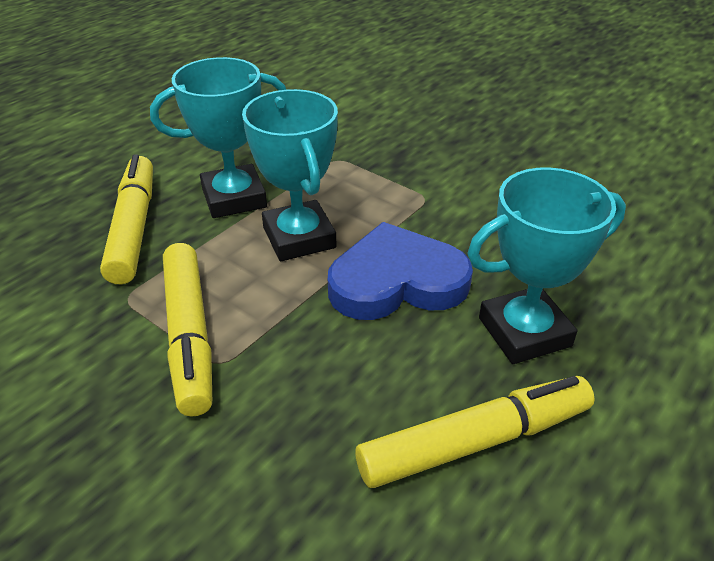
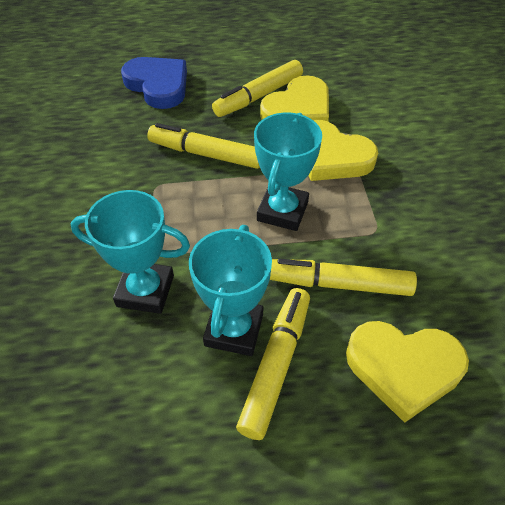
yellow heart: none = 0 -> [260,75,329,121] [308,120,378,181] [346,321,469,423] = 3
yellow marker: [100,154,153,285] [163,243,212,416] [355,376,595,488] = 3 -> [147,123,260,169] [212,60,303,117] [236,288,310,440] [270,259,417,296] = 4

